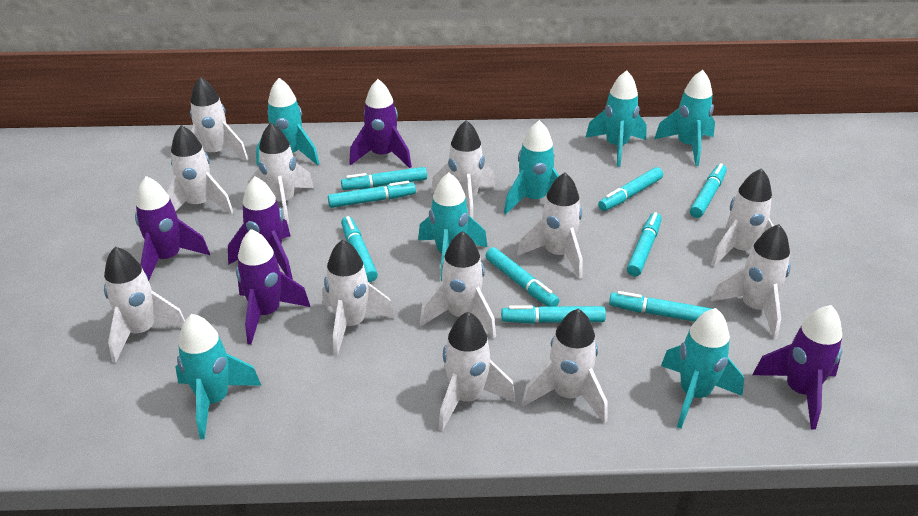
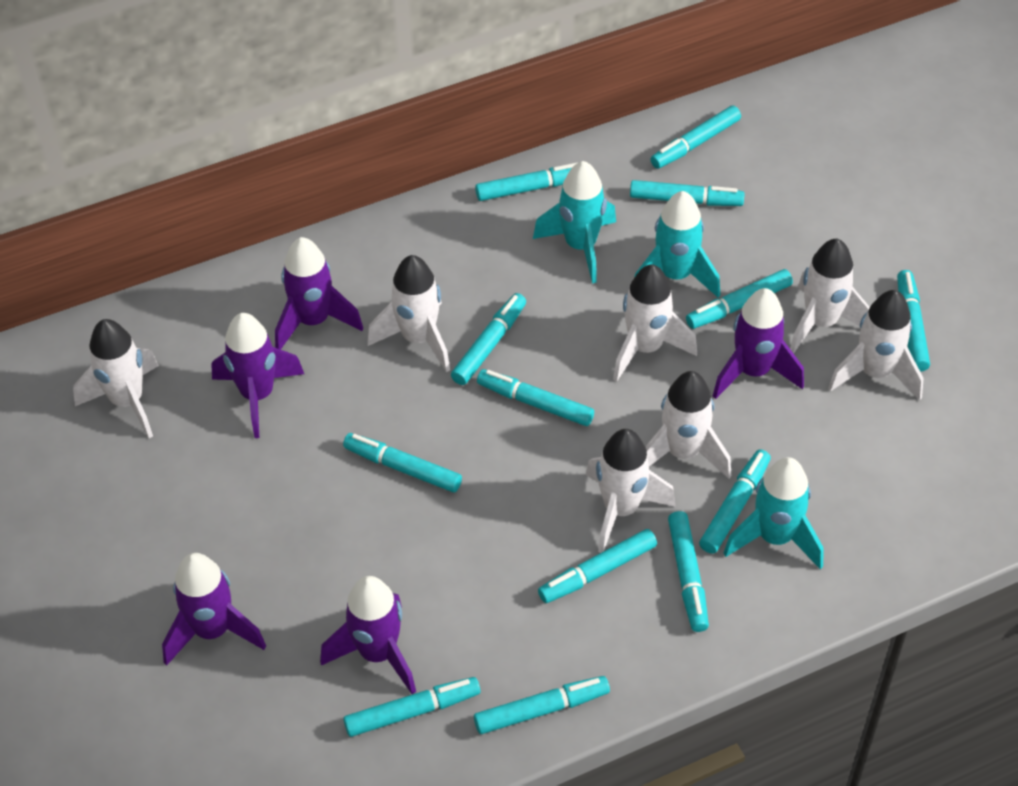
turquoise marker: [328,181,416,208] [341,167,427,190] [341,216,378,282] [486,247,559,306] [501,305,606,324] [598,167,663,211] [609,291,713,322] [627,212,662,276] [690,163,727,218] = 9 -> [343,433,462,492] [343,677,481,737] [451,293,526,385] [474,676,610,734] [475,163,577,201] [477,369,594,426] [538,529,657,603] [630,180,745,206] [651,106,741,169] [668,511,709,632] [686,269,793,329] [699,450,771,554] [897,270,930,372] = 13
turquoise rocket: [176,314,262,439] [256,78,319,166] [418,173,488,281] [504,120,559,214] [585,70,647,167] [654,70,715,166] [661,308,744,429] = 7 -> [533,161,616,283] [634,191,720,298] [724,457,824,569] = 3
white rocket: [104,247,185,363] [166,125,233,214] [190,77,248,161] [248,123,314,225] [322,239,395,356] [420,231,496,339] [431,120,495,218] [439,312,515,431] [517,172,583,279] [522,309,607,423] [710,224,791,339] [711,168,774,267] = 12 -> [73,319,159,438] [367,255,450,372] [586,429,676,553] [613,264,697,382] [645,371,731,479] [790,238,870,354] [828,290,924,400] = 7

